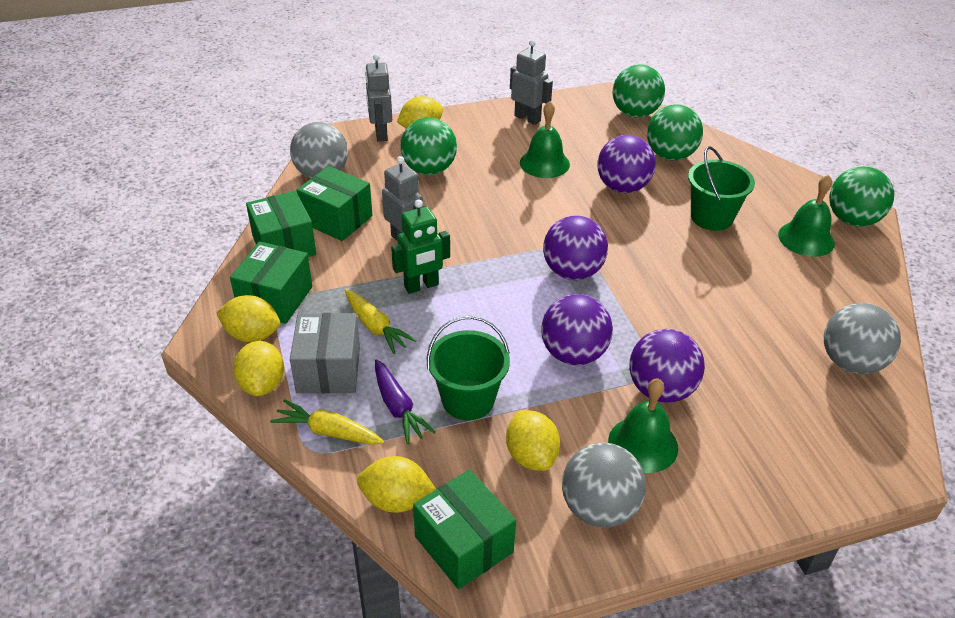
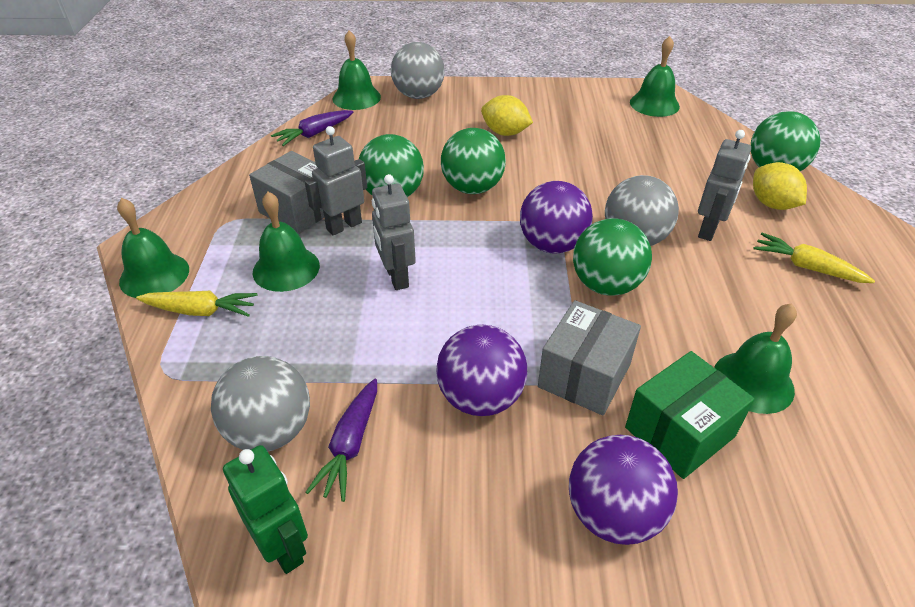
green bell: [520,101,570,178] [608,379,678,473] [778,175,835,257] = 3 -> [117,198,189,298] [253,192,320,292] [333,30,381,110] [630,36,680,117] [714,303,797,414] = 5
green box: [230,241,312,324] [246,191,316,257] [296,166,373,241] [413,469,516,590] = 4 -> [625,351,755,479] = 1
green bucket: [427,316,510,420] [688,146,755,231] = 2 -> none = 0
grey box: [290,313,360,393] = 1 -> [249,151,324,234] [538,300,641,415] = 2
purple ball: [541,294,613,365] [543,216,608,280] [597,135,656,193] [629,329,705,403] = 4 -> [436,325,527,416] [520,181,593,254] [569,435,678,545] = 3
purple carrot: [375,359,436,444] = 1 -> [271,110,353,146] [306,379,377,502] = 2
yellow lemon: [216,295,280,342] [233,341,284,396] [357,456,436,513] [397,96,443,128] [506,410,560,471] = 5 -> [481,95,533,136] [753,162,807,210] = 2

